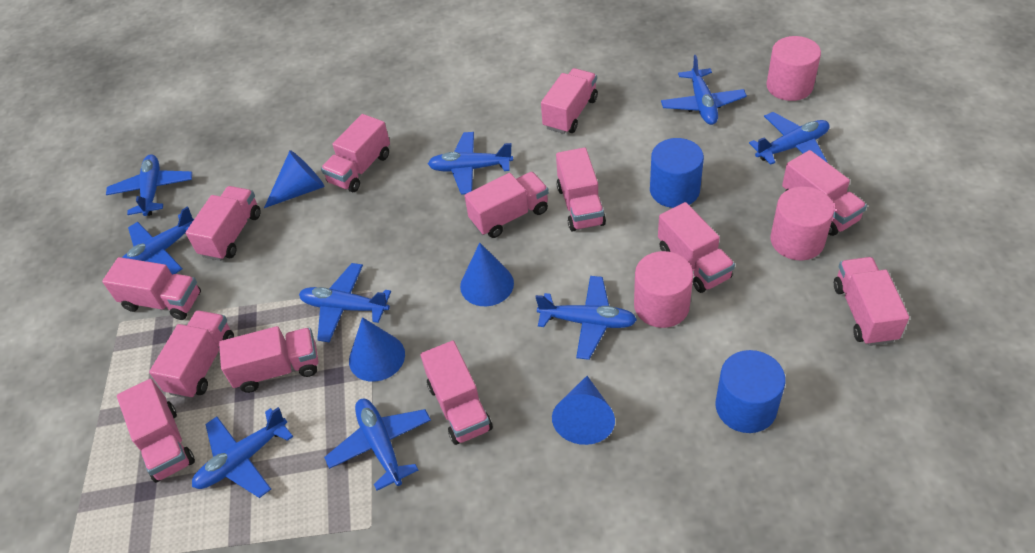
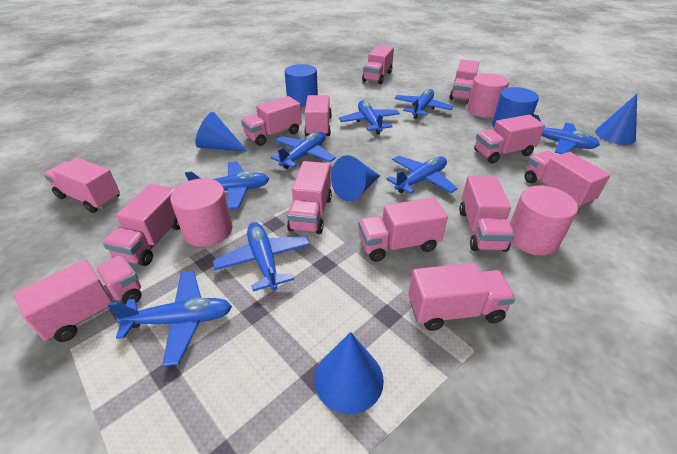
blue plane: [106,154,192,216] [122,206,194,275] [192,407,293,498] [299,263,391,342] [324,399,431,491] [428,132,513,195] [536,276,637,360] [661,55,747,125] [749,112,830,165] = 9 -> [107,271,232,366] [185,162,269,210] [213,222,310,291] [271,132,336,169] [339,100,400,134] [387,156,458,194] [394,89,453,119] [533,114,600,154] = 8

